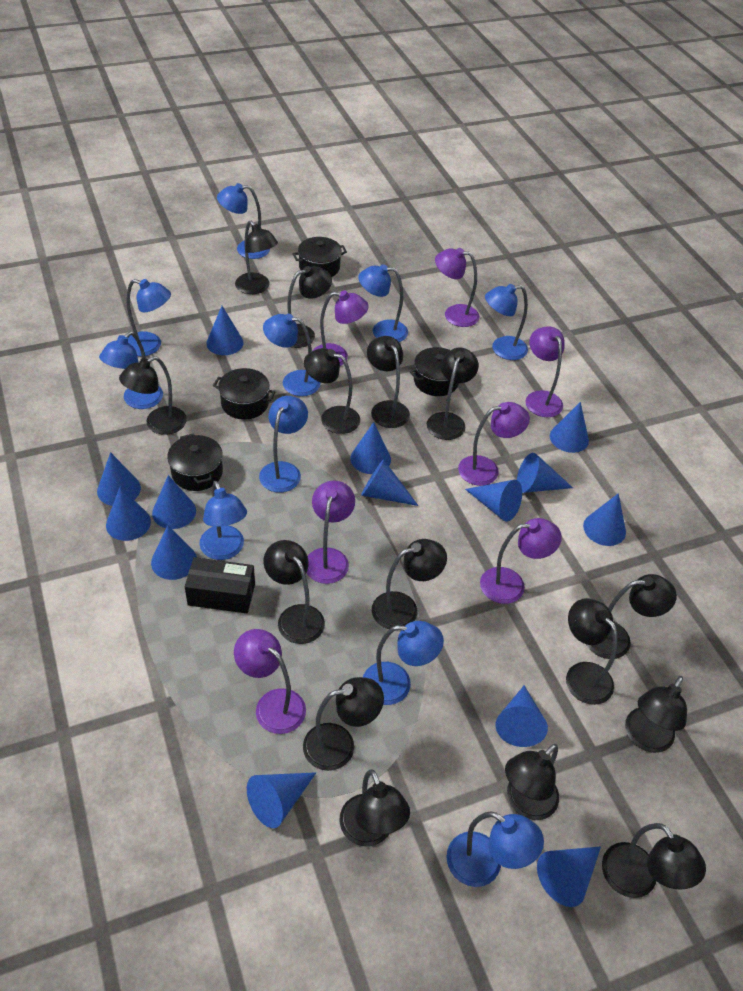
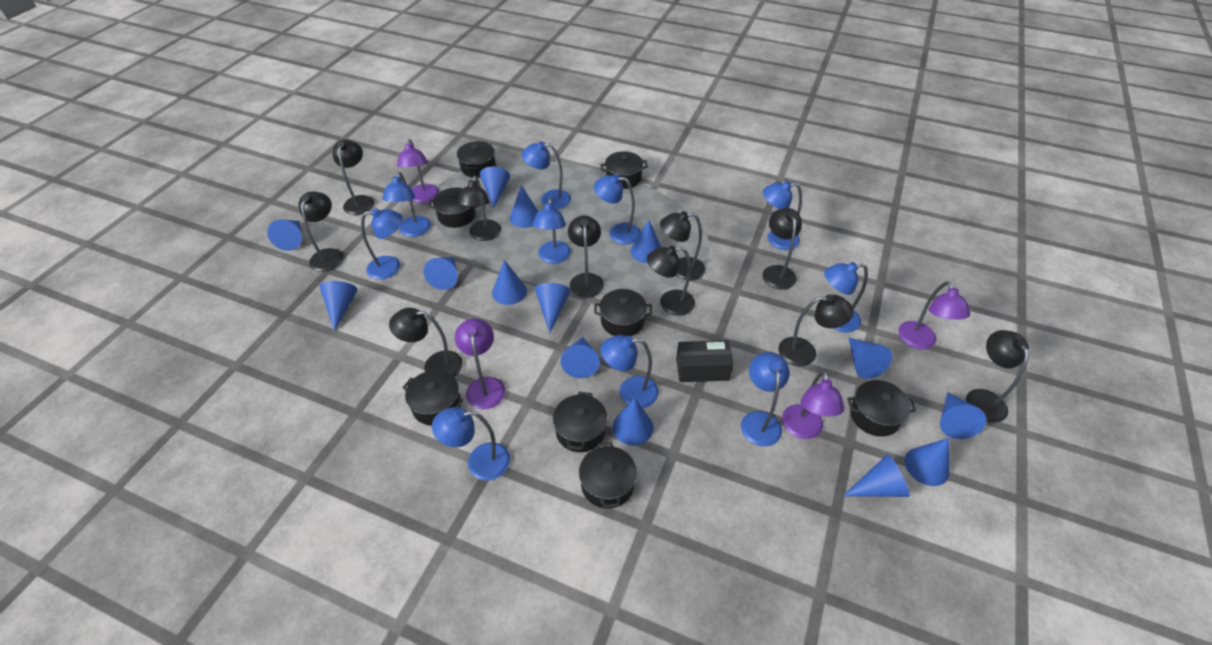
black lamp: [119,356,187,435] [235,221,278,294] [263,540,325,644] [287,266,332,348] [303,677,384,771] [304,348,360,434] [339,770,410,847] [367,336,410,428] [372,539,447,629] [427,347,479,440] [505,744,559,820] [566,598,617,705] [586,574,677,659] [602,823,706,898] [625,676,687,753] = 15 -> [299,191,343,272] [333,139,374,215] [389,308,463,377] [457,176,501,241] [568,215,604,298] [647,245,695,316] [660,211,705,281] [762,208,802,290] [778,294,854,366] [966,330,1029,423] = 10
black pot: [167,433,223,491] [213,368,276,420] [293,237,347,277] [410,347,459,396] = 4 -> [402,370,464,426] [428,188,478,228] [457,141,496,178] [553,392,607,452] [579,442,637,509] [594,289,652,336] [600,151,648,189] [847,380,916,437] = 8
purple lamp: [234,629,306,734] [306,480,355,584] [313,290,369,366] [435,248,479,327] [458,402,530,486] [480,518,562,604] [526,326,565,417] = 7 -> [397,139,439,203] [455,318,505,409] [782,370,844,439] [898,281,970,349] = 4

